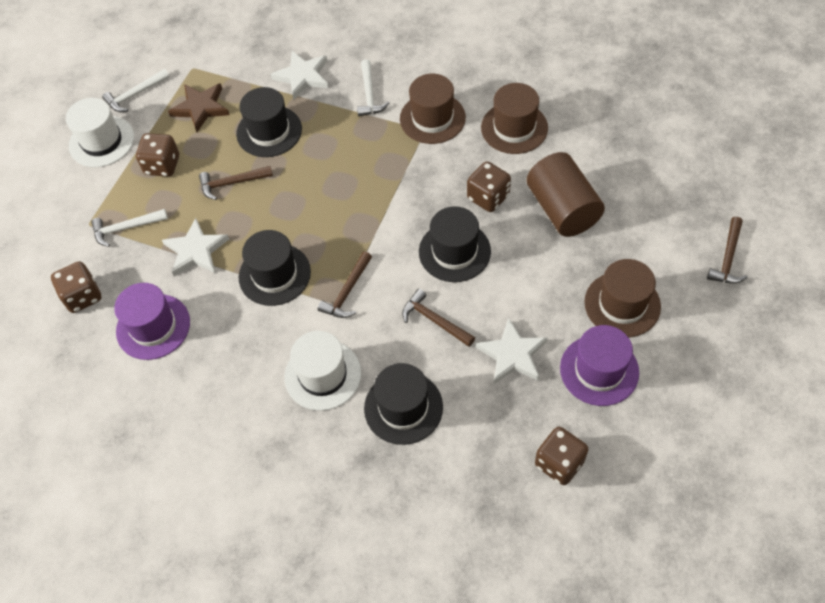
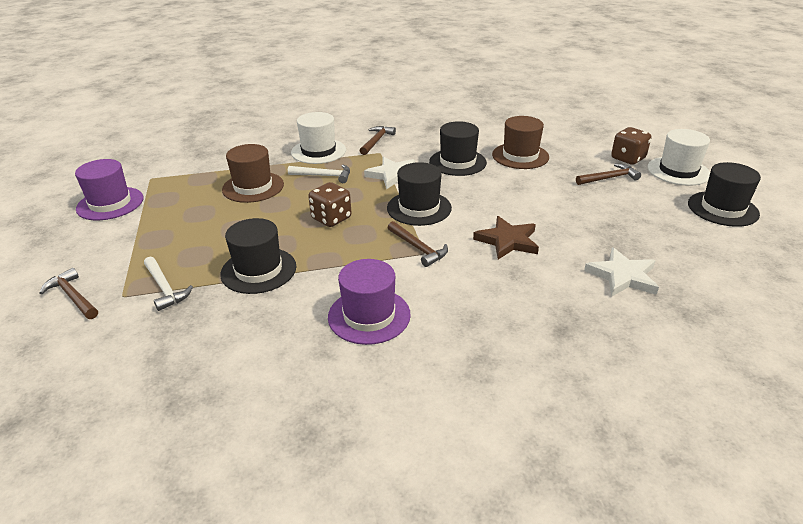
brown cylinder: [527,152,605,237] = 1 -> none = 0
brown dice: [51,261,101,313] [136,133,179,177] [467,162,511,212] [535,427,588,485] = 4 -> [308,182,352,227] [611,127,651,165] = 2
brown hat: [400,74,466,144] [481,83,548,154] [584,259,661,337] = 3 -> [222,144,284,203] [492,116,549,169] = 2
white hammer: [91,209,168,247] [102,69,170,112] [357,59,389,116] = 3 -> [144,257,193,311] [288,165,350,183] = 2
white star: [162,218,229,276] [271,51,328,100] [476,318,548,384] = 3 -> [364,157,415,189] [584,247,659,297] = 2

